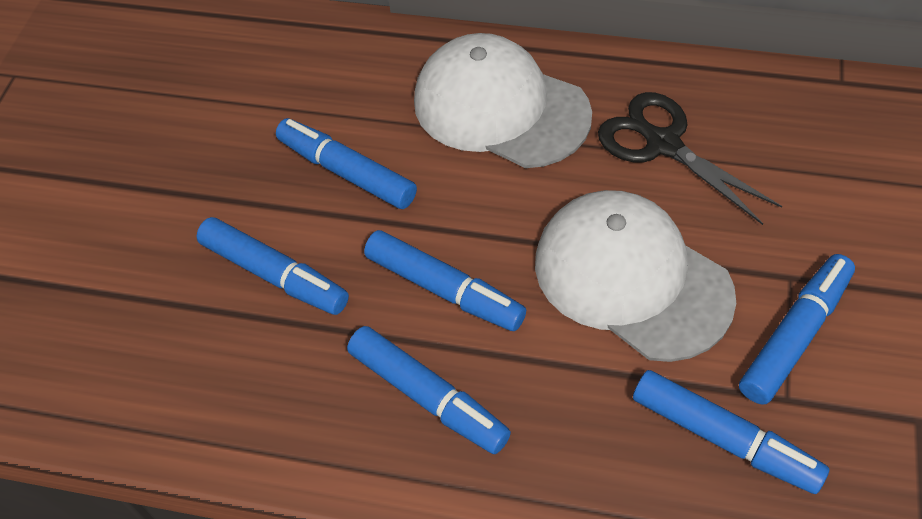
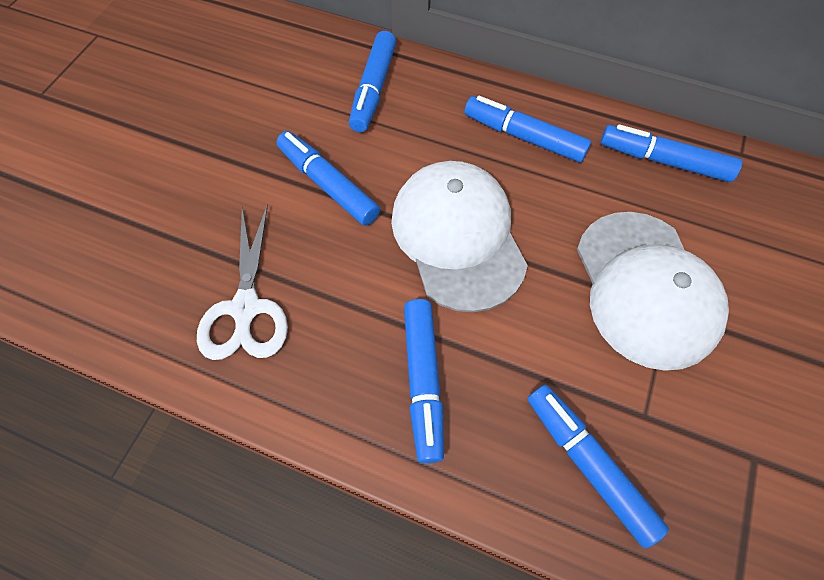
black scissors: [598,92,782,225] = 1 -> none = 0
white scissors: none = 0 -> [197,204,288,360] = 1

